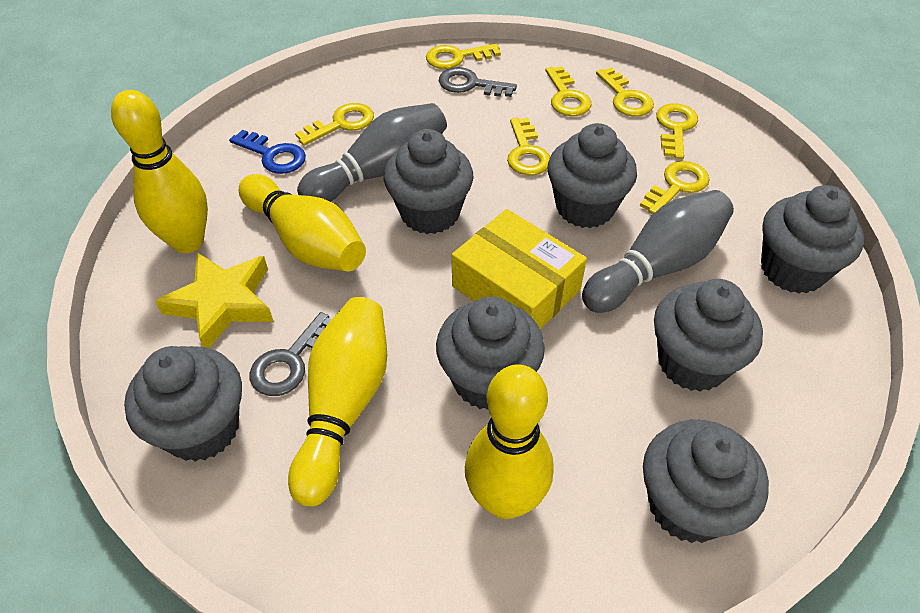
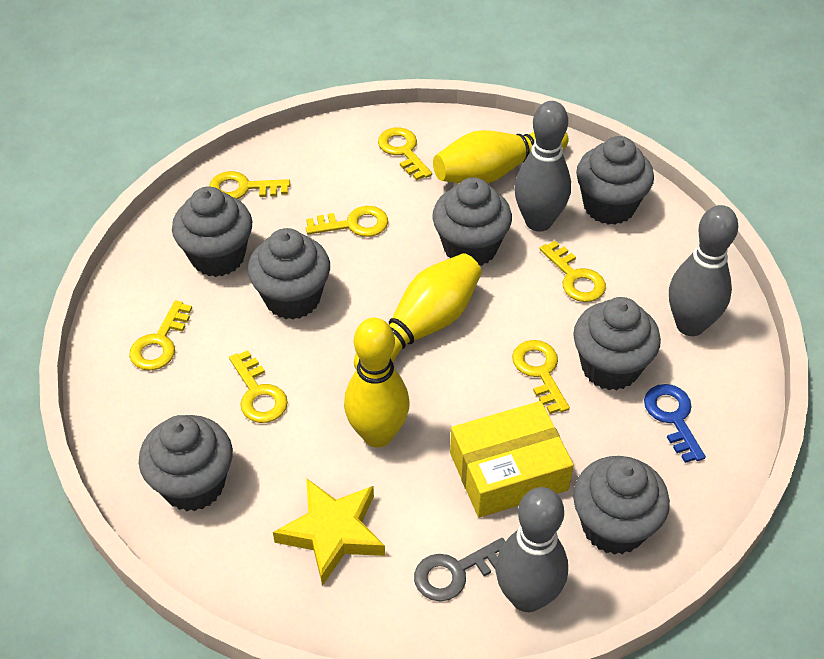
grey bowling pin: [297,103,447,202] [582,190,734,313] = 2 -> [496,487,568,612] [514,101,571,232] [669,205,738,336] = 3
grey key: [249,312,332,396] [439,67,517,97] = 2 -> [414,538,505,601] = 1
yellow bowling pin: [111,90,208,253] [239,174,366,272] [288,297,387,507] [465,364,554,519] = 4 -> [344,318,410,447] [354,253,482,369] [433,130,569,184] = 3

